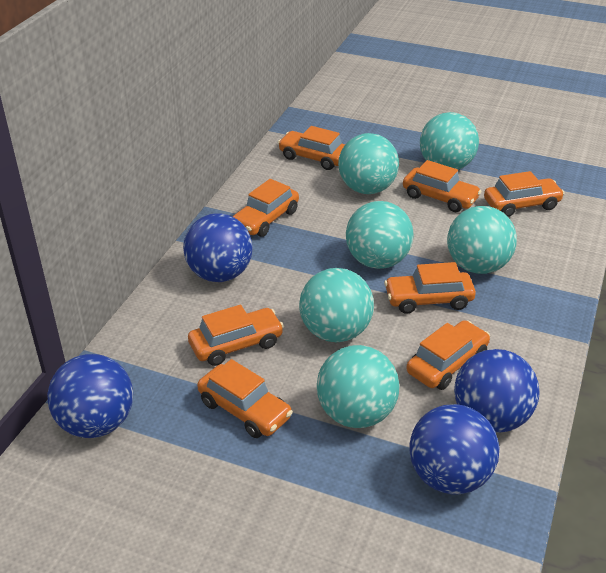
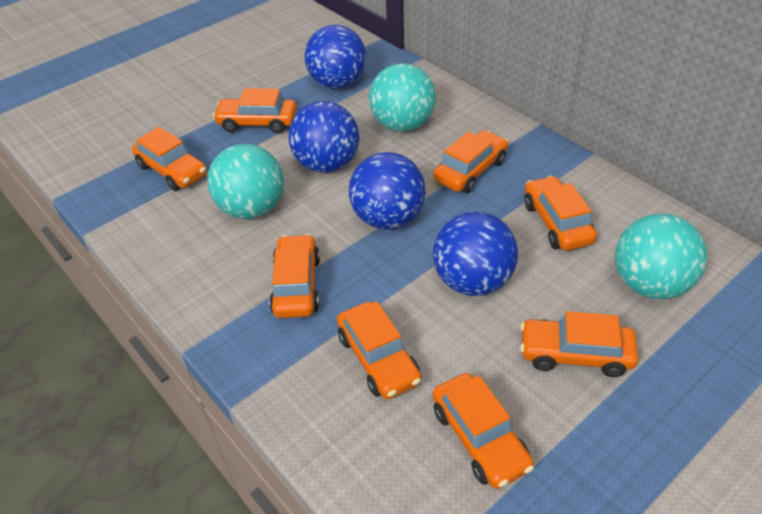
turquoise ball: [299,268,374,342] [317,345,400,428] [338,133,399,194] [346,201,414,269] [420,112,479,170] [447,206,517,274] = 6 -> [207,144,284,219] [369,63,436,132] [615,214,707,299] = 3

